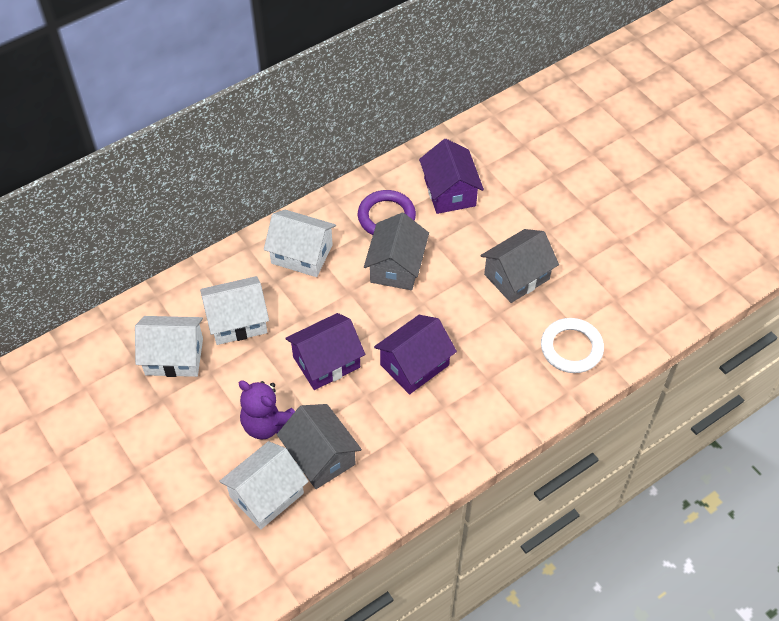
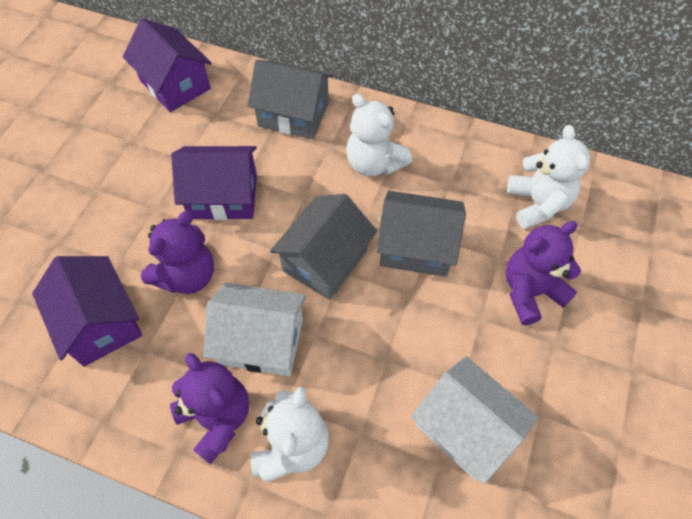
purple ring: [358,190,416,235] = 1 -> none = 0
purple teddy bear: [238,381,295,440] = 1 -> [141,211,214,294] [170,353,249,464] [505,221,581,325] = 3
white house: [135,316,203,377] [200,276,269,345] [219,441,309,529] [264,210,336,277] = 4 -> [203,283,306,376] [411,356,538,484] = 2
white ring: [541,318,604,373] = 1 -> none = 0
white teddy bear: none = 0 -> [251,387,329,482] [346,94,412,177] [507,125,590,229] = 3

